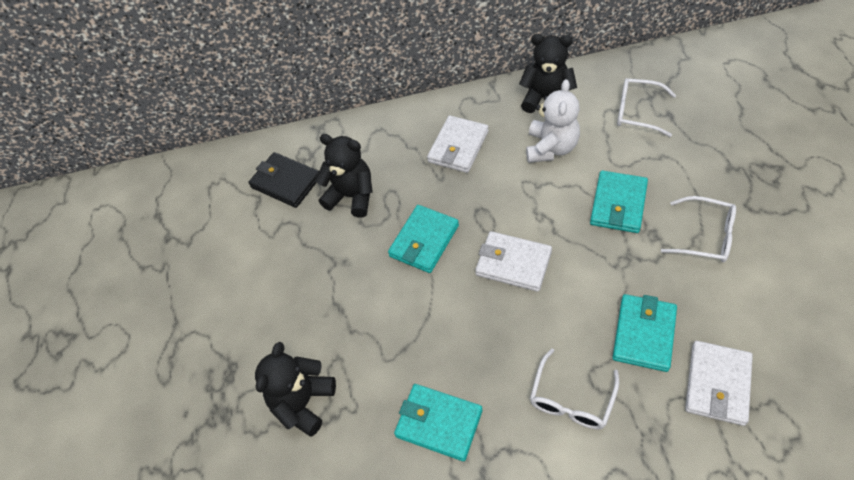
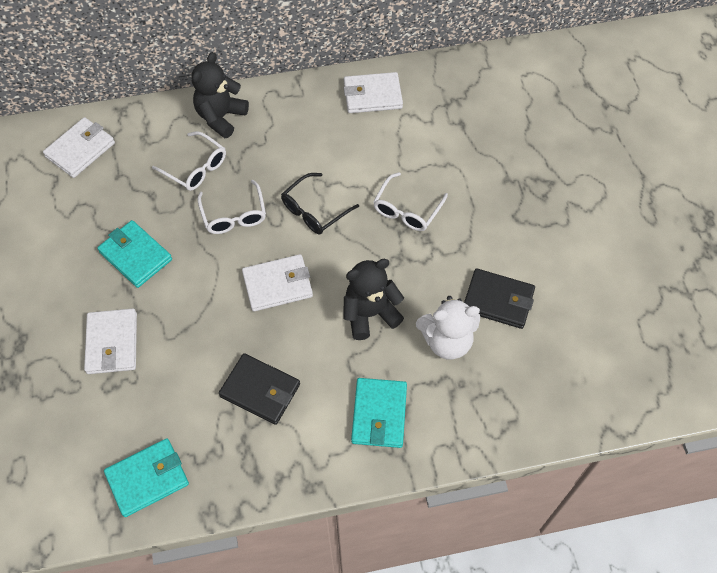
black glasses: none = 0 -> [281,173,359,235] = 1
black teddy bear: [255,342,336,436] [315,134,373,218] [519,34,577,113] = 3 -> [191,52,249,138] [343,259,404,340] = 2
black wallet: [249,152,319,208] = 1 -> [219,353,300,425] [464,268,535,329] = 2
turquoise wallet: [388,205,459,273] [394,384,483,461] [590,171,648,233] [612,294,677,372] = 4 -> [97,220,172,288] [104,438,189,517] [351,378,407,448] = 3
white wallet: [427,115,489,173] [475,231,552,292] [685,341,753,426] = 3 -> [43,117,115,178] [84,308,137,374] [242,254,313,312] [344,72,403,113] = 4

